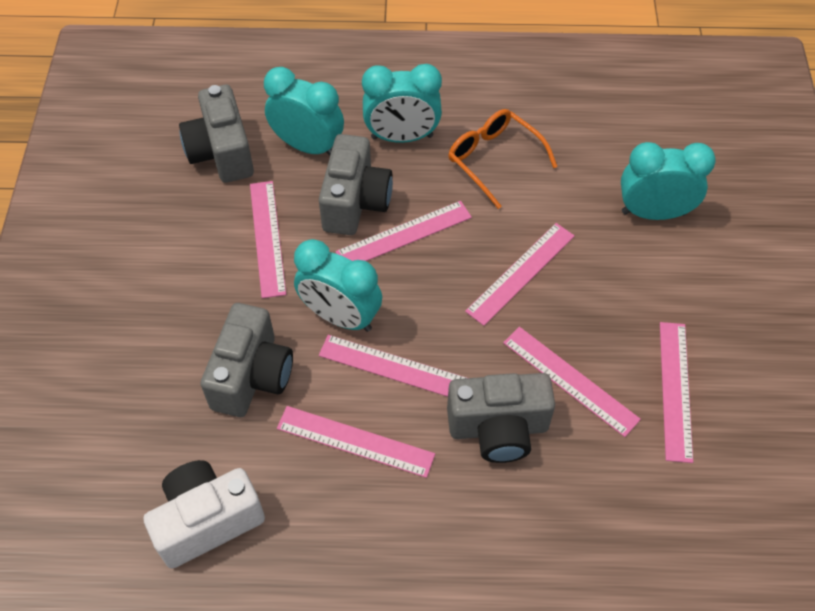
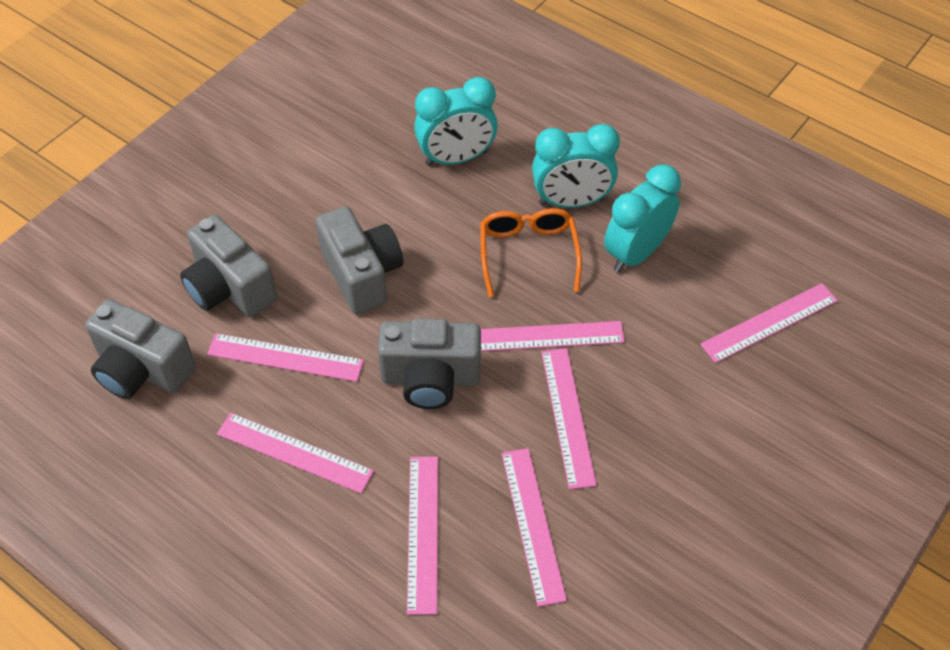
turquoise clock: [264,67,344,156] [294,239,382,332] [362,64,442,143] [621,142,716,220] = 4 -> [414,77,498,166] [532,124,620,208] [604,164,681,273] = 3
white camera: [143,460,265,569] = 1 -> none = 0

